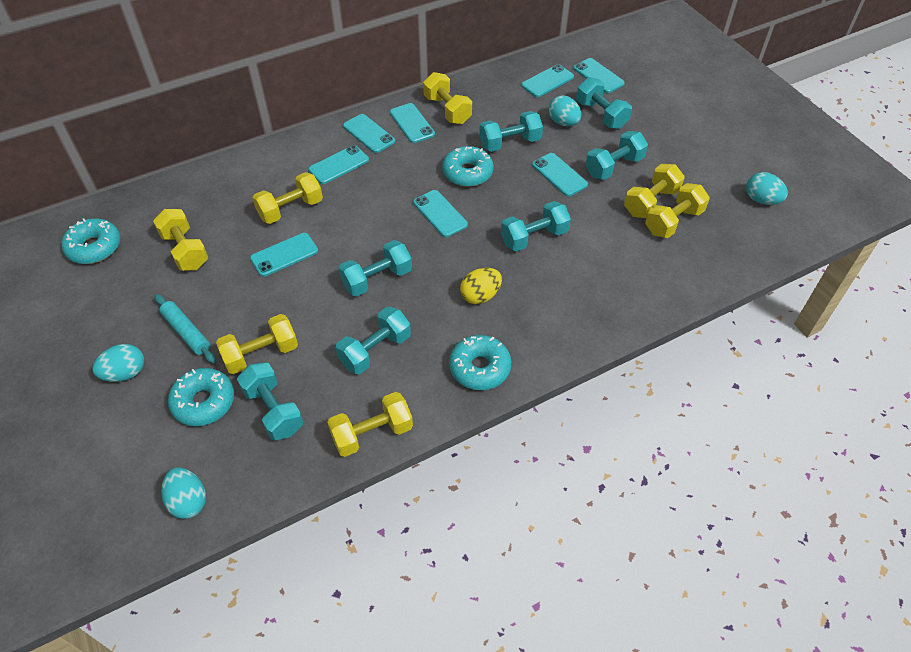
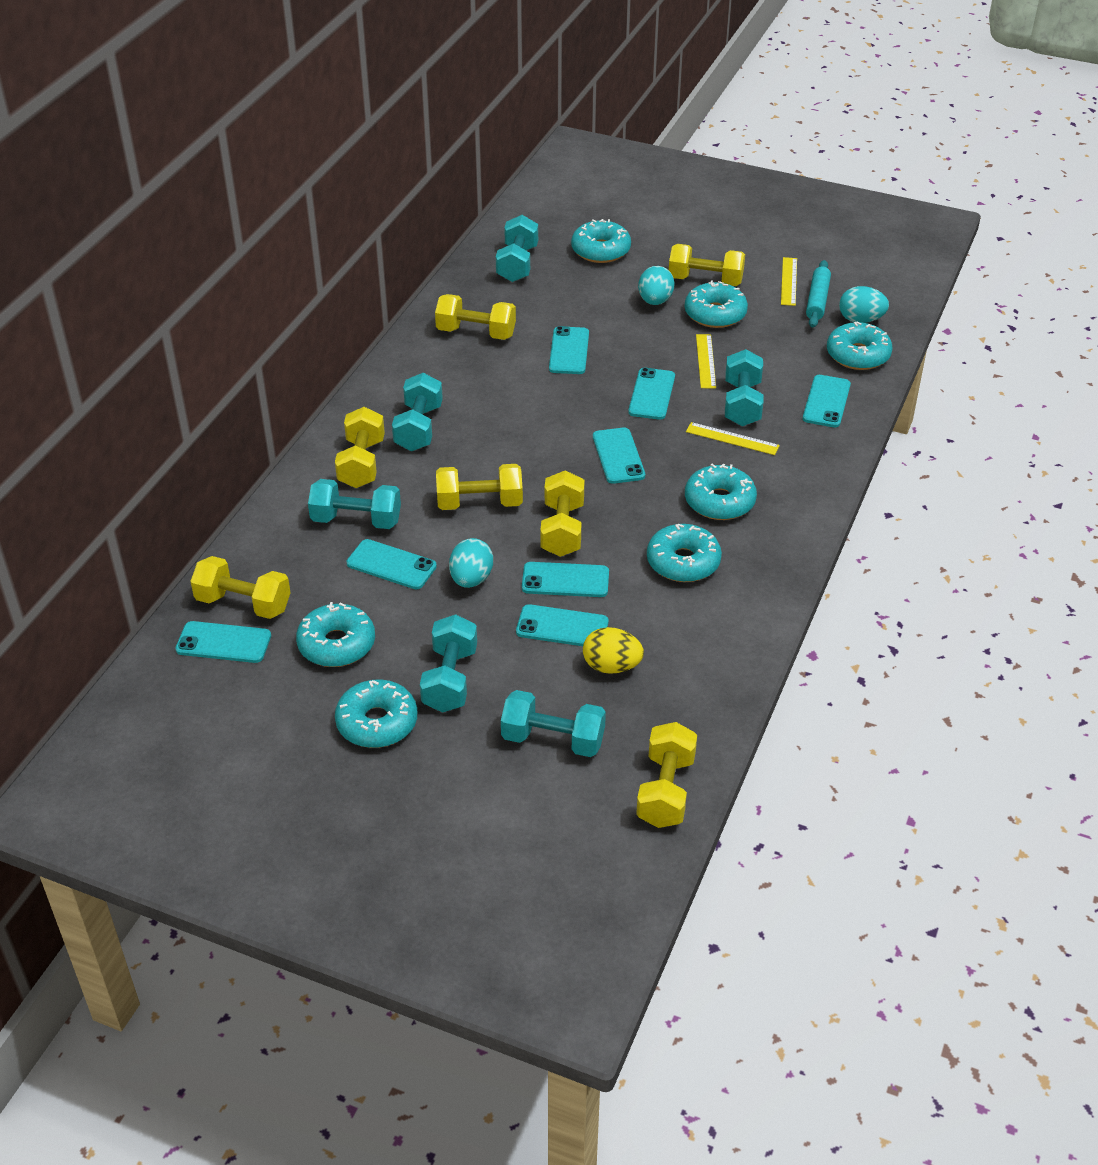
turquoise donut: [61,218,120,264] [168,368,234,426] [442,146,494,187] [449,335,511,390] = 4 -> [296,602,375,667] [335,680,417,748] [571,219,631,263] [647,524,722,582] [685,280,748,328] [685,464,757,520] [827,322,893,370] = 7
turquoise dumbbell: [237,362,303,441] [335,307,411,374] [339,240,412,297] [479,111,543,152] [501,201,571,252] [576,77,632,129] [585,131,648,180] = 7 -> [308,479,401,529] [392,373,443,451] [420,614,477,713] [496,215,538,282] [501,690,606,757] [725,349,763,426] = 6
turquoise egg: [92,344,144,382] [161,467,206,519] [549,96,581,126] [746,172,788,205] = 4 -> [449,538,493,588] [638,266,675,305] [839,286,889,323] = 3
yellow ruler: none = 0 -> [686,422,780,455] [696,334,716,388] [781,257,797,306] = 3

